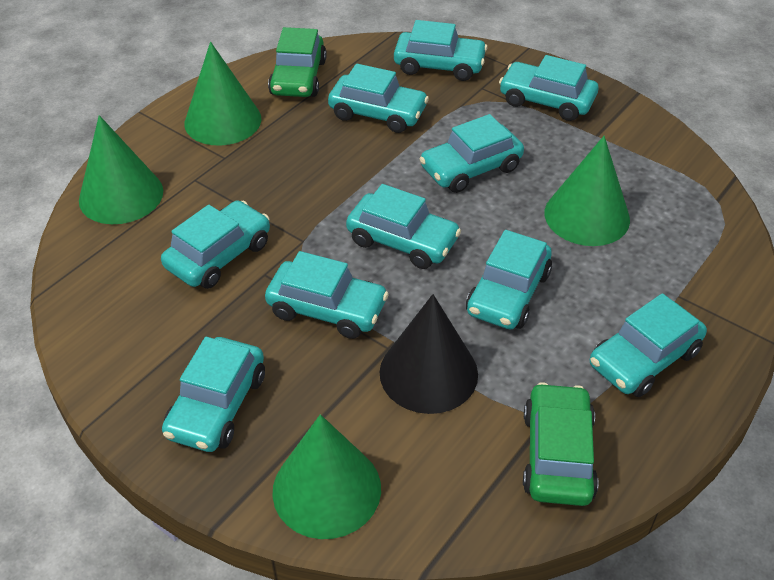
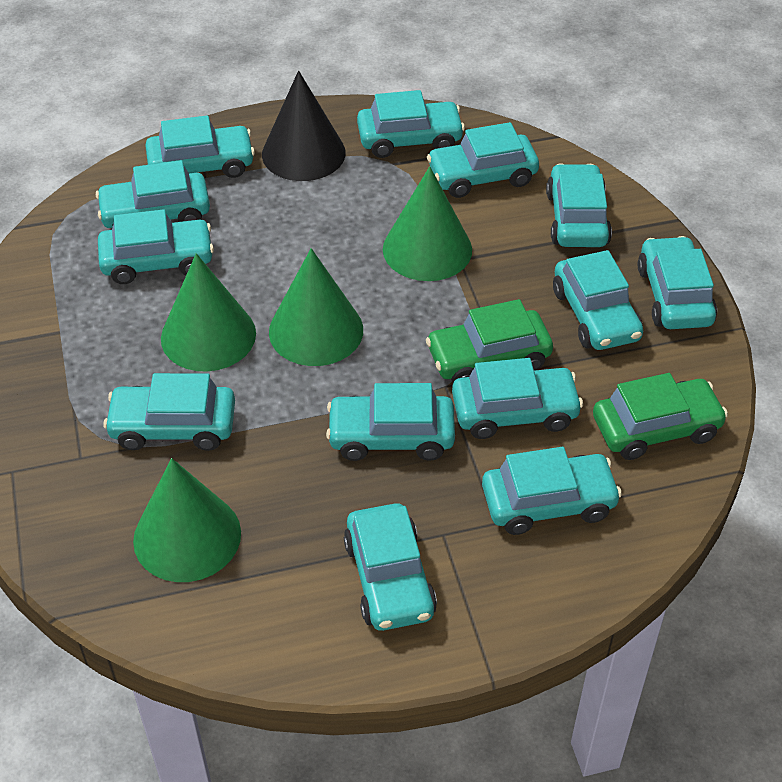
turquoise car: [161,200,270,289] [162,337,265,452] [265,251,389,339] [328,64,429,133] [346,184,461,269] [394,20,488,81] [420,114,524,193] [466,230,552,329] [499,55,599,121] [590,293,707,397] = 10 -> [95,160,210,228] [98,209,214,284] [103,373,235,451] [145,115,255,178] [326,383,455,461] [344,503,437,631] [357,90,465,158] [427,122,539,198] [452,358,583,439] [482,447,622,535] [546,163,612,247] [553,250,643,350] [638,236,717,329] = 13

